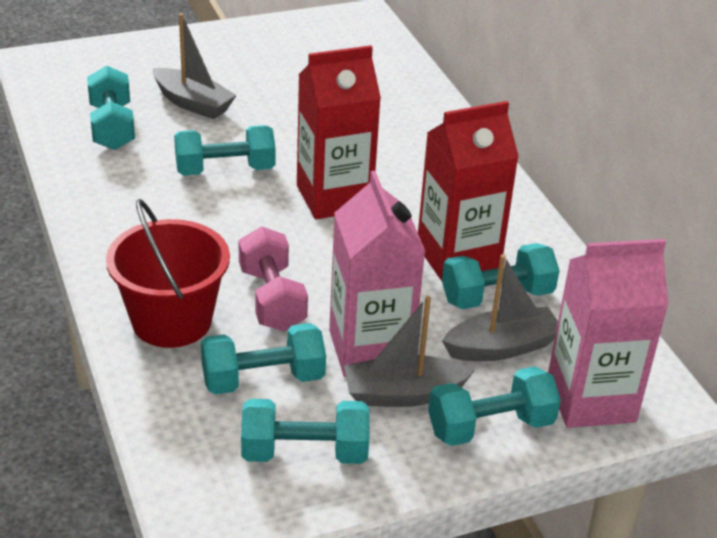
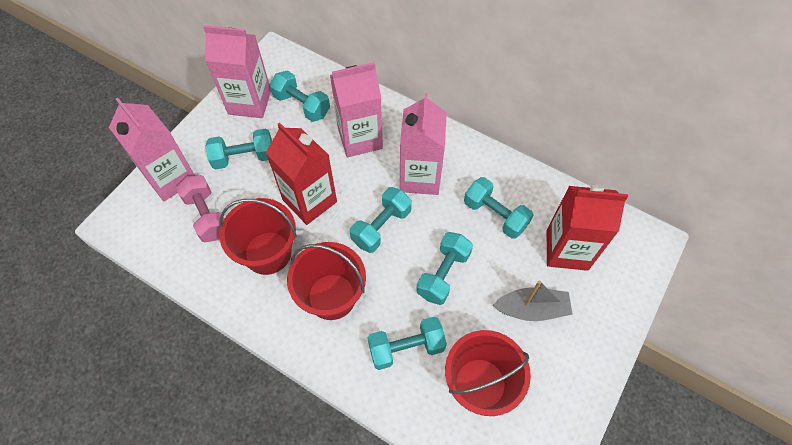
grey boat: [153,13,237,119] [344,296,475,407] [442,254,558,361] = 3 -> [493,281,573,321] = 1
pink carton: [329,171,425,377] [548,239,669,428] = 2 -> [109,98,195,201] [203,25,271,118] [330,62,383,157] [400,93,447,195] = 4
red bucket: [106,199,230,348] = 1 -> [219,198,297,275] [287,242,366,320] [445,330,531,416] = 3

